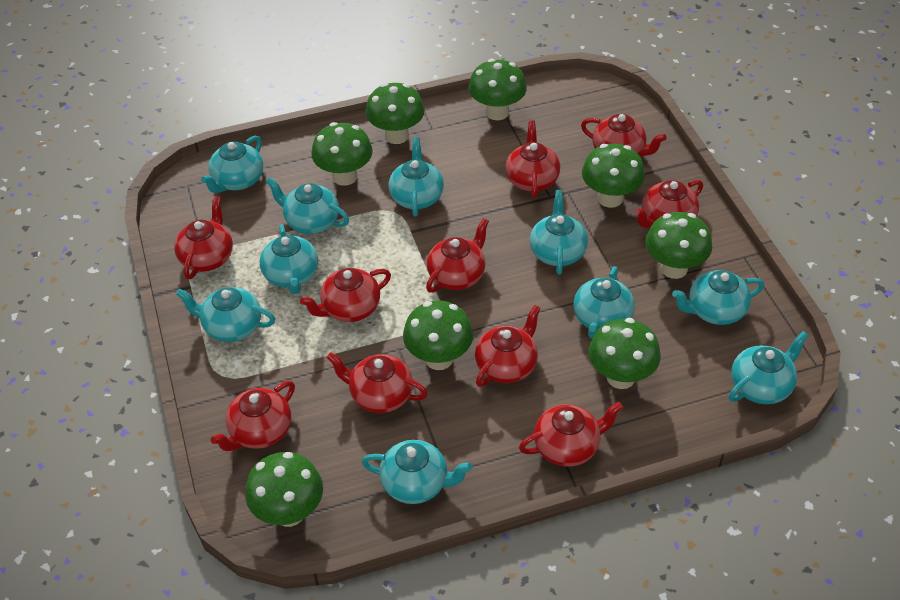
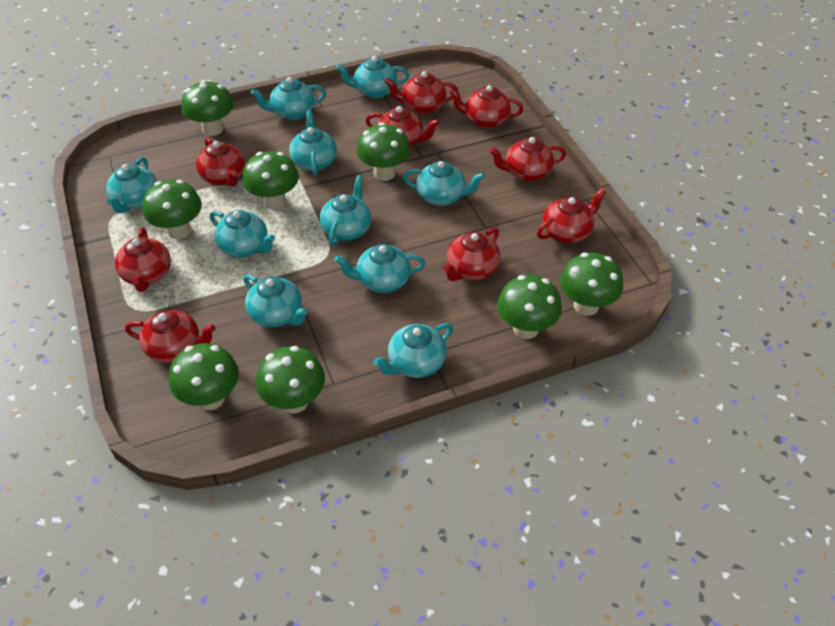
red teapot: [174,196,233,279] [211,381,295,451] [300,268,391,322] [327,352,428,413] [426,218,489,293] [475,305,541,387] [506,120,560,198] [519,402,623,467] [581,114,667,156] [634,180,703,228] = 10 -> [115,228,171,292] [125,310,216,363] [196,137,245,187] [366,106,440,147] [385,71,459,114] [443,228,500,281] [449,85,523,128] [489,137,566,181] [537,188,607,243] = 9

